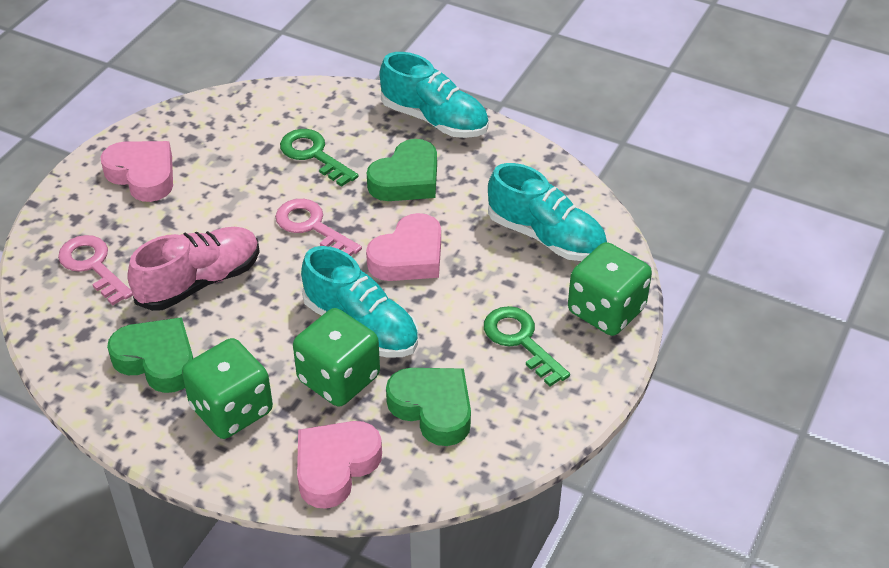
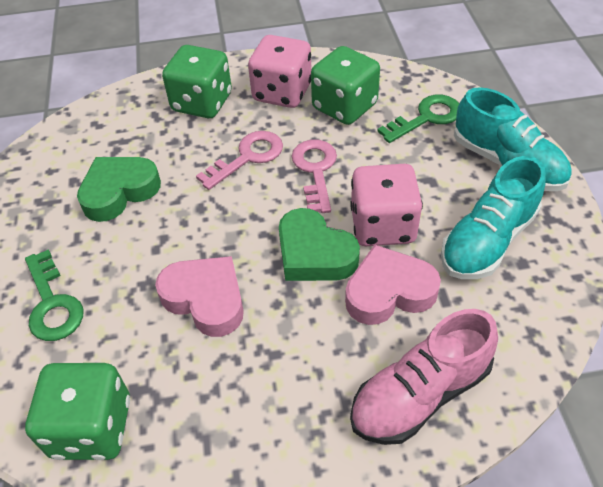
green heart: [107,317,193,393] [367,139,437,201] [386,368,471,446] = 3 -> [77,157,161,222] [279,208,360,281] = 2
pink dice: none = 0 -> [248,35,311,108] [350,164,423,246] = 2
pink heart: [100,141,173,202] [297,421,382,509] [366,213,441,281] = 3 -> [155,256,244,337] [345,244,441,325] = 2
turquoise shoe: [301,246,418,358] [380,52,489,138] [488,163,607,261] = 3 -> [441,156,546,279] [454,87,571,191] = 2

